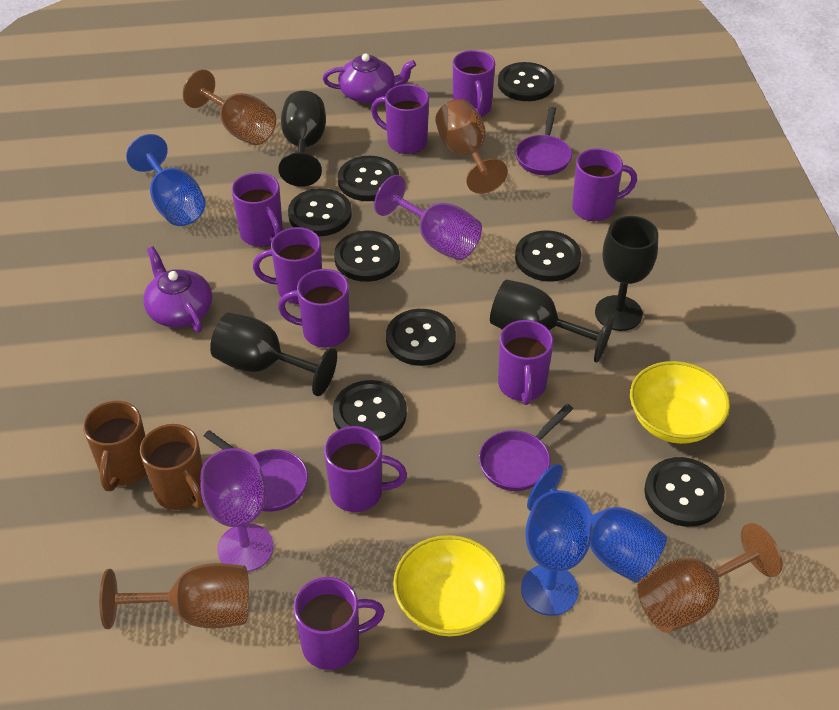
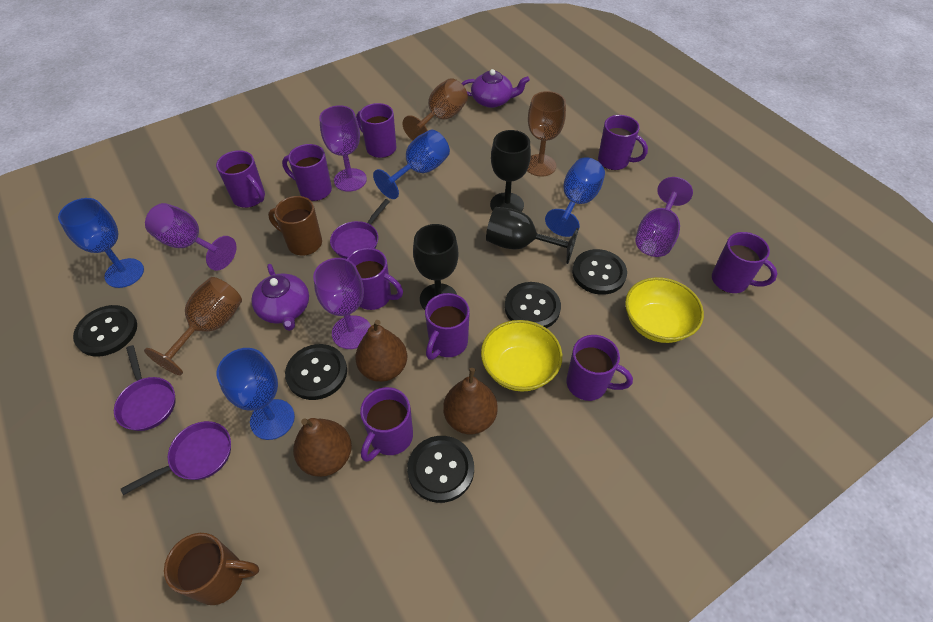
black button: [288,188,352,236] [333,380,407,441] [334,231,400,282] [338,156,399,201] [386,309,456,366] [498,62,555,101] [515,230,581,282] [644,457,725,527] = 8 -> [73,305,137,357] [285,344,347,400] [407,436,474,503] [505,282,561,328] [572,249,627,295] = 5
black goblet: [210,312,337,396] [278,91,326,187] [490,280,614,363] [595,216,658,331] = 4 -> [413,224,459,310] [486,207,579,264] [490,130,531,212] = 3
blue goblet: [126,134,206,226] [521,490,593,616] [527,463,667,583] = 3 -> [58,198,144,288] [217,348,295,440] [373,130,450,199] [545,157,605,237] = 4
brown goblet: [99,563,249,629] [183,70,276,145] [435,99,508,194] [637,523,783,633] = 4 -> [144,277,242,375] [402,78,468,141] [527,91,566,177] = 3
brown pear: none = 0 -> [293,418,352,477] [355,320,407,382] [443,368,498,434] = 3
purple goblet: [201,448,274,572] [374,175,482,260] = 2 -> [145,203,237,271] [313,258,371,349] [319,105,367,192] [636,177,693,257] = 4

